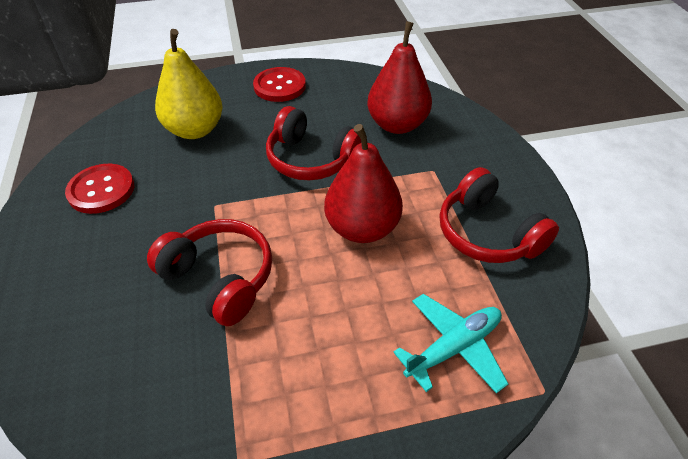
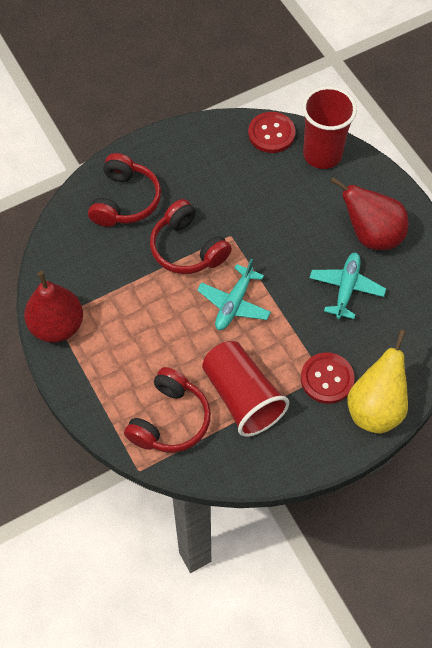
red cup: none = 0 -> [202,341,289,437] [302,86,357,169] = 2
turquoise plane: [393,294,508,393] = 1 -> [197,259,271,330] [310,253,386,319] = 2

